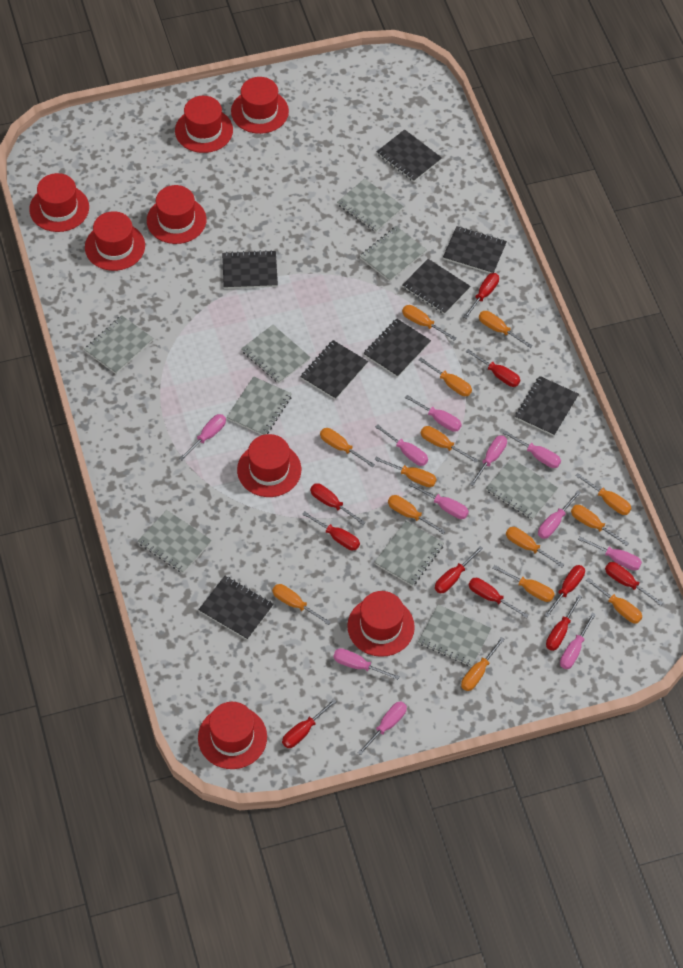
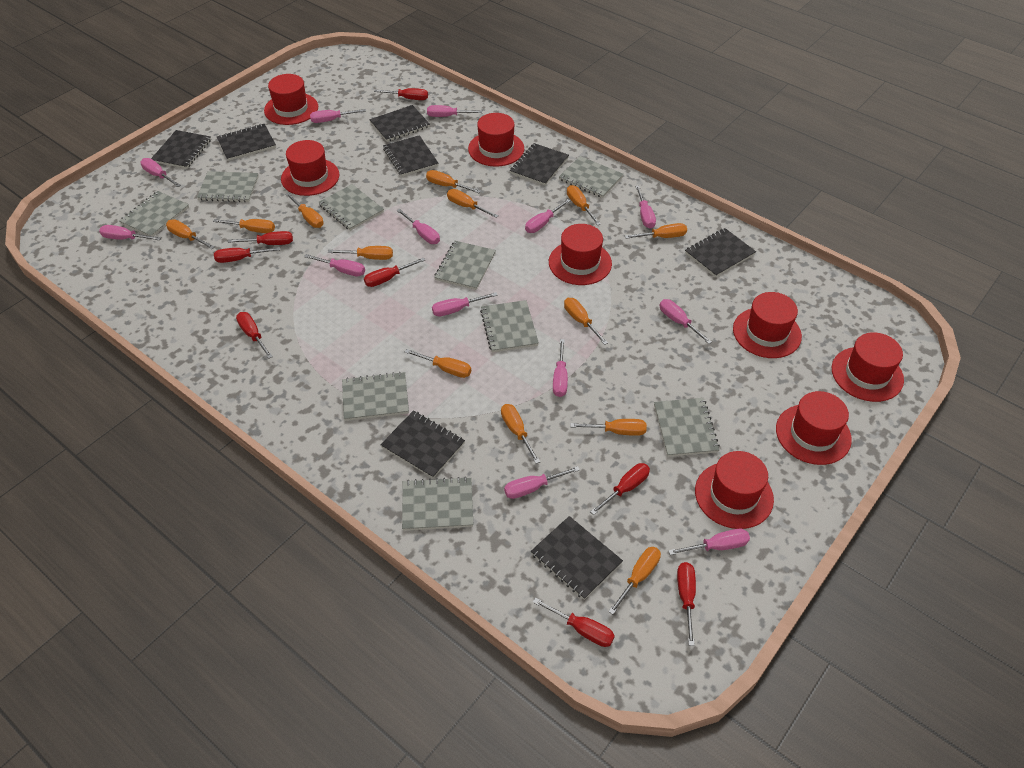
orange screwdriver: [272,584,331,625] [320,428,375,467] [374,457,436,487] [388,495,446,534] [402,305,457,341] [419,358,472,396] [421,426,478,463] [461,637,505,691] [479,311,533,348] [493,565,555,602] [506,527,565,567] [571,505,629,546] [575,473,631,515] [586,577,642,623] = 14 -> [166,219,214,249] [213,219,275,233] [285,193,324,228] [328,246,393,260] [405,349,471,378] [426,170,481,193] [447,189,499,218] [501,404,540,464] [564,298,608,345] [567,185,601,225] [570,419,647,436] [608,547,661,614] [625,223,687,239] = 13
pink screwdriver: [179,414,226,461] [333,648,400,680] [357,701,407,755] [375,424,428,466] [405,395,462,432] [409,482,469,519] [470,435,507,486] [503,430,561,468] [538,491,581,539] [560,613,596,669] [578,536,642,571] = 11 -> [99,225,161,240] [140,158,181,187] [304,254,365,276] [310,109,366,123] [397,209,440,244] [427,105,483,117] [432,292,498,316] [504,466,580,499] [525,199,571,233] [553,339,568,397] [635,185,656,229] [660,299,712,344] [668,529,750,555] = 13
red screwdriver: [282,699,337,748] [302,511,360,551] [310,483,365,525] [435,546,483,593] [463,273,499,319] [466,349,520,387] [469,578,529,618] [544,565,585,618] [546,595,582,651] [605,562,663,606] = 10 -> [214,247,280,263] [228,231,293,245] [236,312,273,358] [364,257,425,287] [374,88,428,100] [533,597,615,647] [590,463,650,515] [677,562,696,646] = 8

